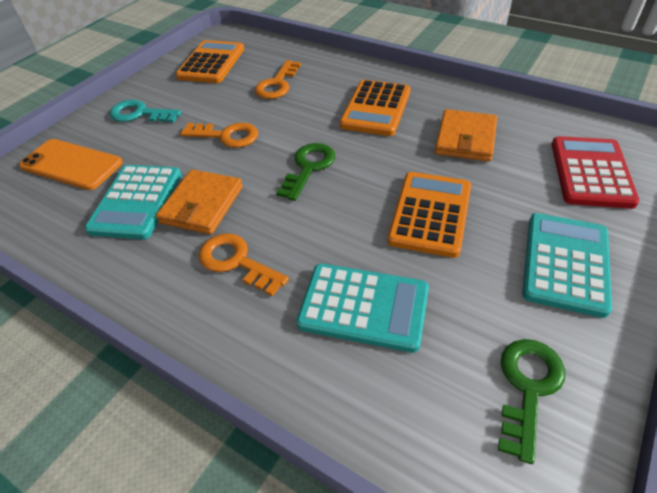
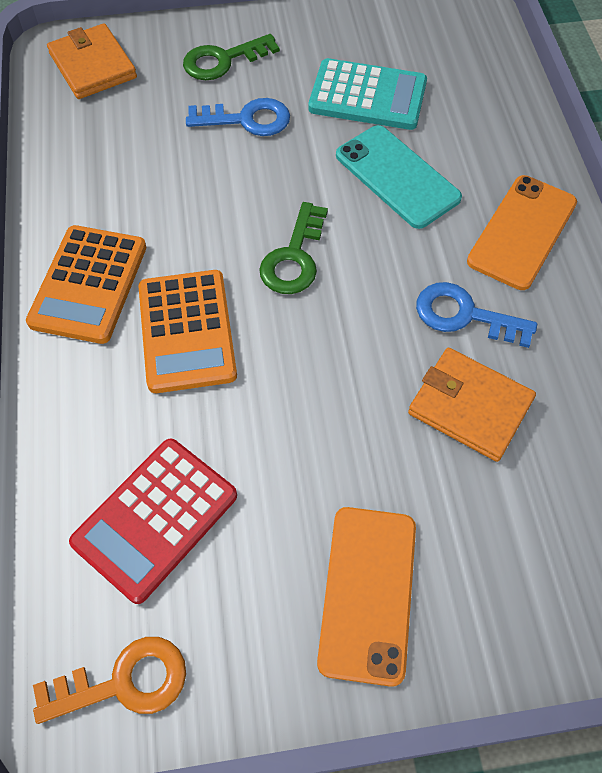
blue key: none = 0 -> [186,98,290,136] [416,282,537,348] = 2
orange calculator: [176,40,244,83] [340,80,411,136] [387,172,471,258] = 3 -> [26,225,146,344] [138,270,237,393] = 2
orange key: [180,123,258,148] [199,233,289,296] [255,60,301,99] = 3 -> [33,637,186,724] = 1
orange phone: [19,139,123,190] = 1 -> [317,507,416,687] [467,175,577,290] = 2
turquoise calculator: [85,165,182,240] [296,263,429,353] [522,213,612,318] = 3 -> [308,58,427,130] = 1
turquoise key: [109,100,182,123] = 1 -> none = 0
turquoise phone: none = 0 -> [336,125,462,229] = 1

